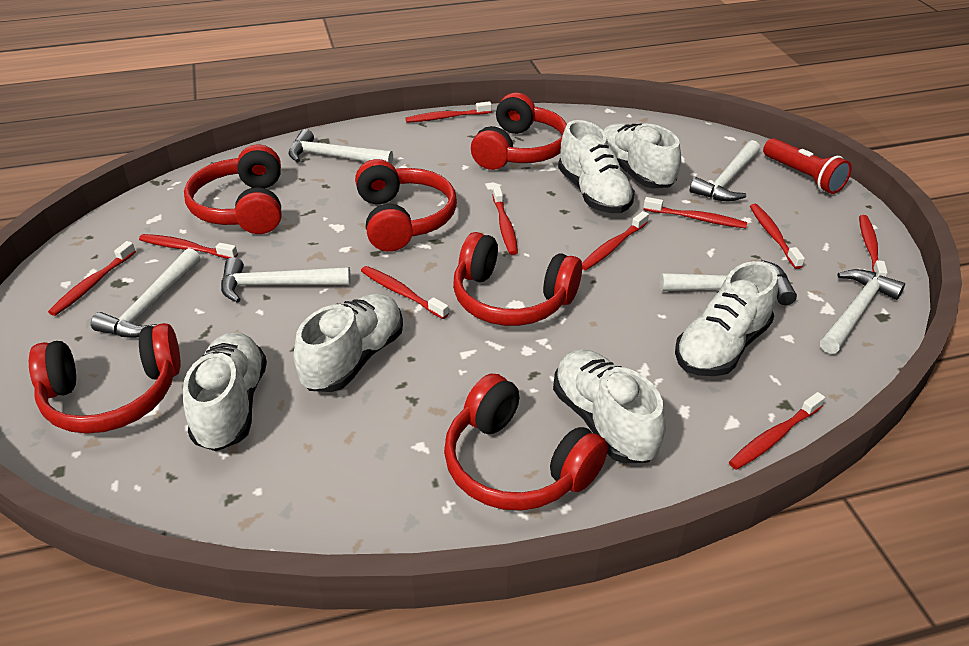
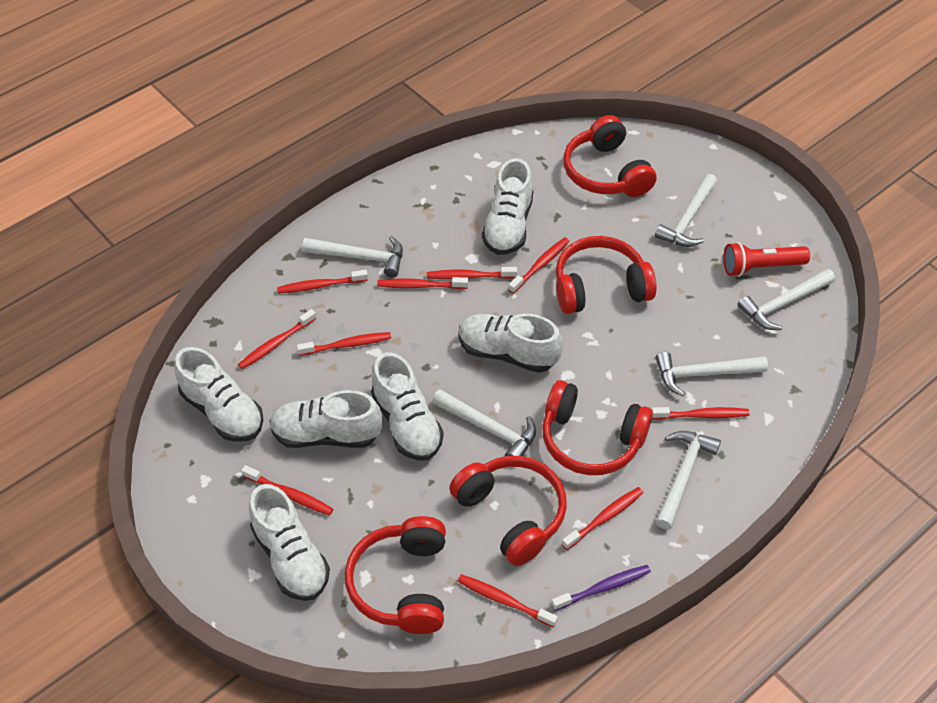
purple toothbrush: none = 0 -> [551,565,651,611] = 1
red headphones: [29,323,181,434] [184,145,281,234] [355,159,457,252] [444,374,608,511] [453,232,582,326] [471,93,567,170] = 6 -> [345,516,446,634] [449,456,567,566] [542,380,653,475] [556,236,657,314] [563,115,657,197] = 5

